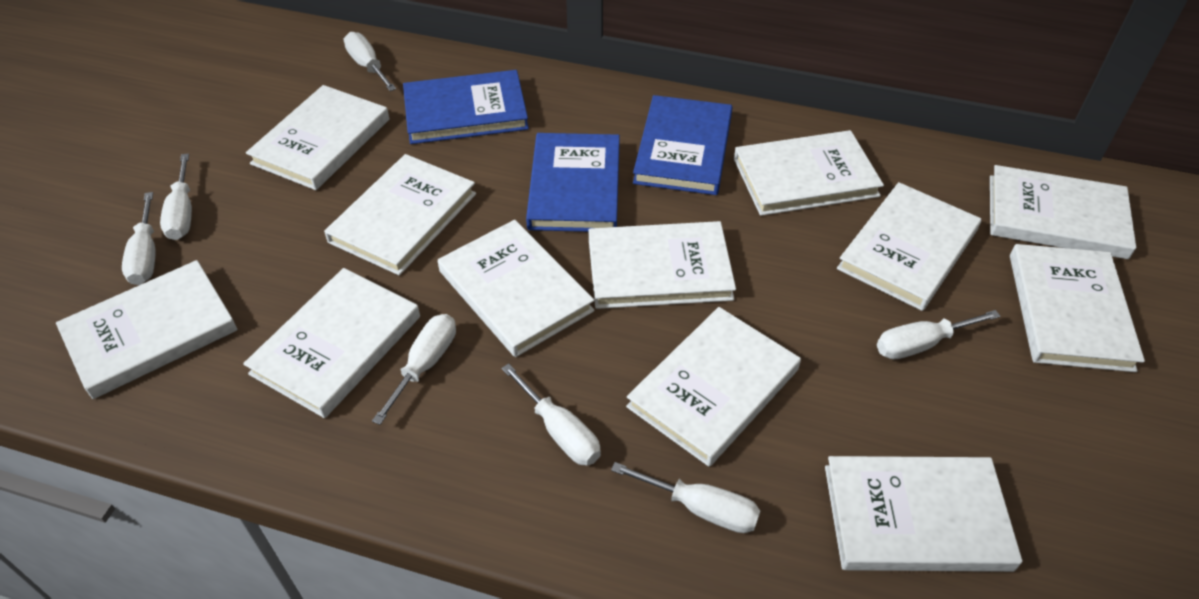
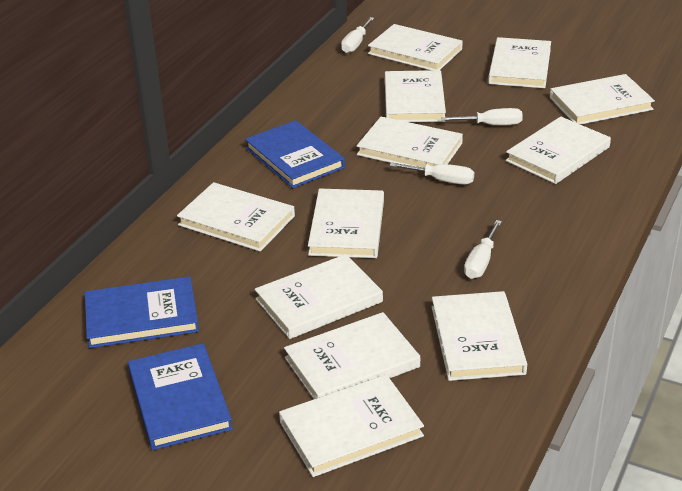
white screwdriver: [122,192,155,285] [160,153,192,240] [344,32,396,91] [372,314,456,425] [501,363,601,466] [611,462,760,533] [877,310,1001,360] = 7 -> [341,17,374,53] [389,163,474,185] [441,108,523,125] [464,220,502,279] = 4

